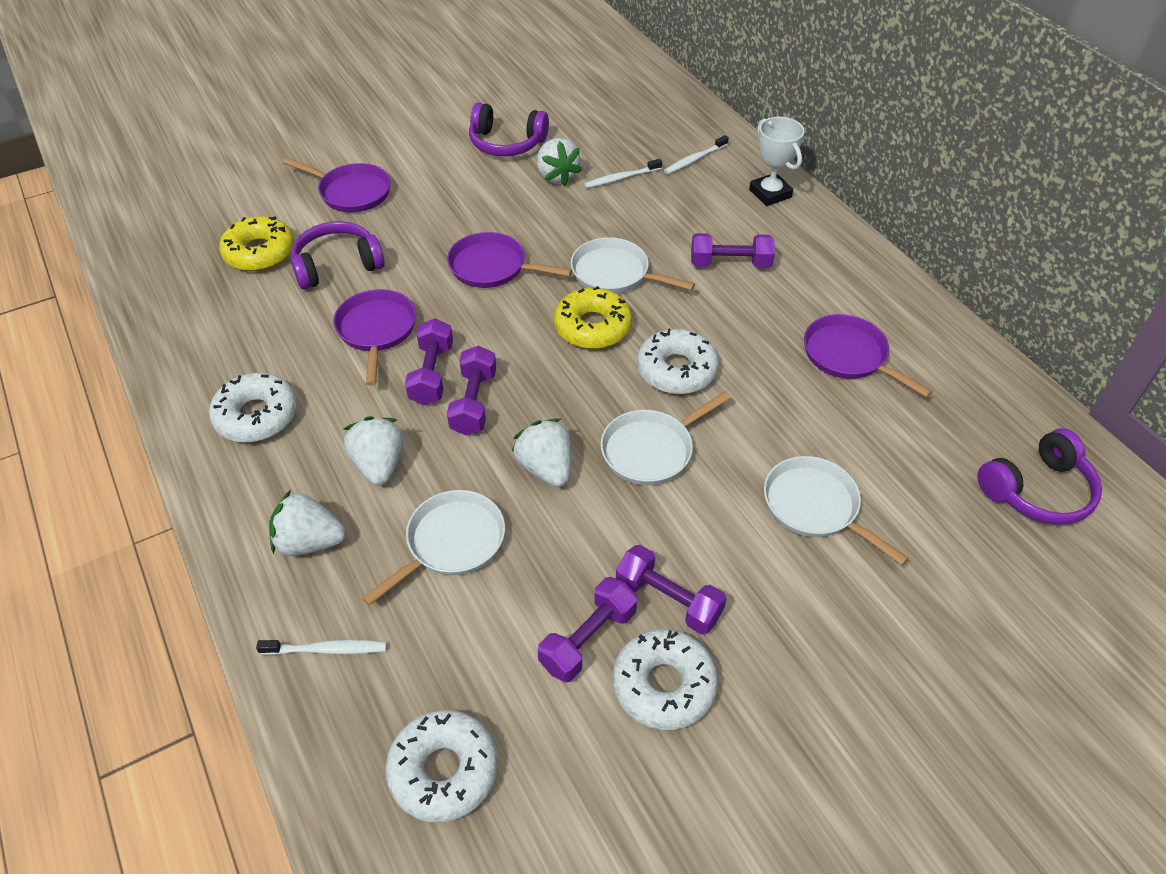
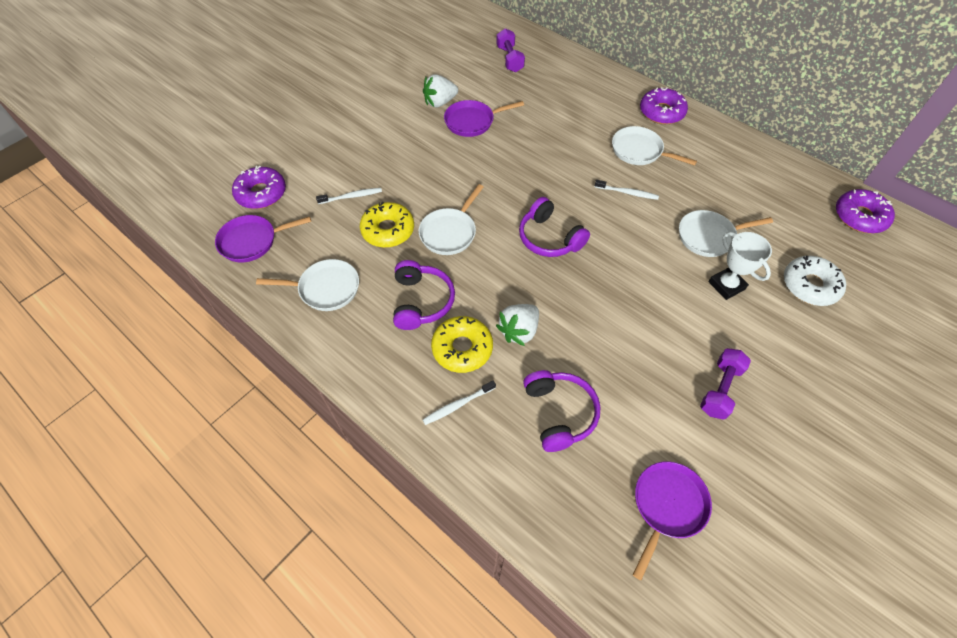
purple donut: none = 0 -> [232,166,286,209] [640,87,688,124] [836,189,895,233] = 3
purple dumbbell: [405,318,453,405] [447,346,496,435] [538,577,638,682] [616,545,727,634] [691,233,775,268] = 5 -> [496,28,525,72] [700,348,751,420] = 2
purple pan: [283,158,391,212] [333,289,416,386] [447,232,572,288] [804,314,932,398] = 4 -> [215,215,311,263] [444,100,524,137] [633,461,712,580] = 3
white donut: [209,373,297,443] [385,710,498,823] [613,629,718,730] [637,329,719,394] = 4 -> [784,256,846,306] = 1
white strawberry: [269,490,346,556] [344,416,404,486] [512,418,571,487] [537,138,582,186] = 4 -> [423,74,458,107] [496,304,539,346] = 2

